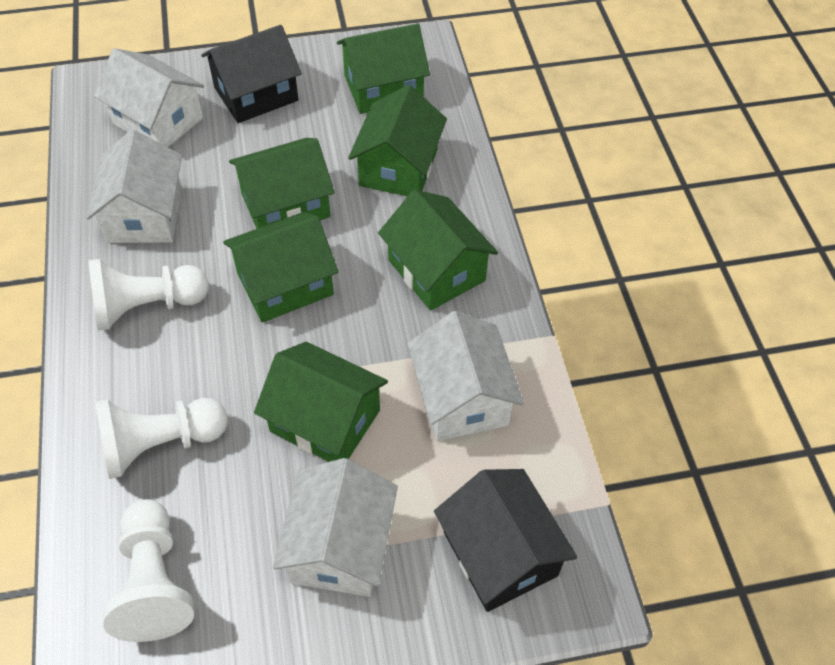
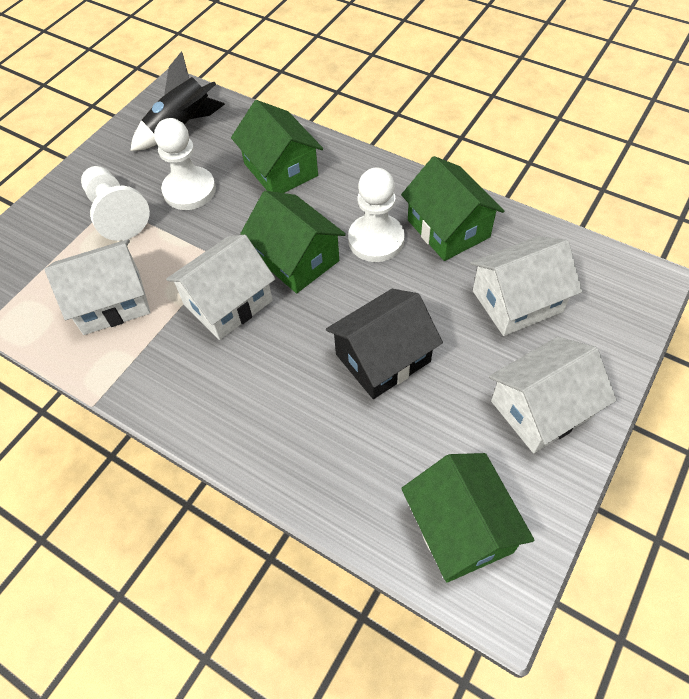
black house: [201,25,302,123] [434,469,578,612] = 2 -> [326,289,443,399] = 1
black rocket: none = 0 -> [130,51,225,151] = 1
green house: [223,212,339,323] [229,138,335,229] [254,342,388,462] [337,24,430,114] [348,85,447,196] [378,189,498,311] = 6 -> [231,100,323,193] [240,191,346,293] [401,156,504,261] [401,453,535,583] = 4

